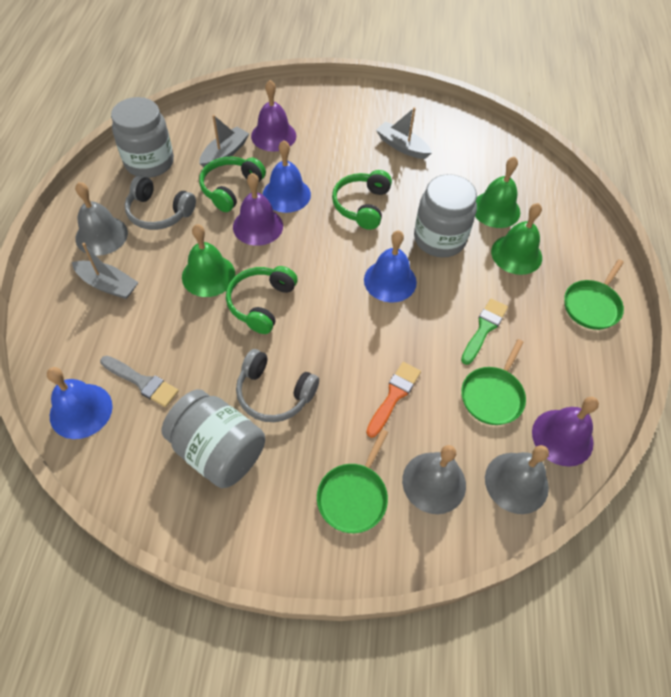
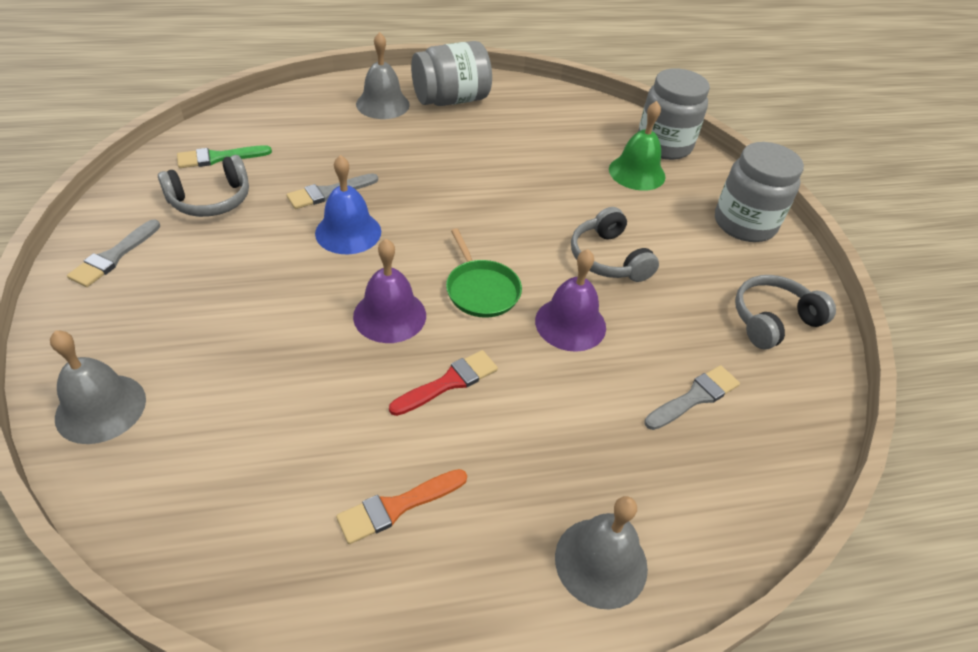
blue bell: [47,367,113,439] [263,140,311,213] [364,230,417,303] = 3 -> [315,155,381,254] = 1
green bell: [182,224,235,297] [475,156,520,228] [491,203,542,275] = 3 -> [609,101,665,191] = 1
green headphones: [199,157,266,212] [226,266,298,334] [332,170,392,230] = 3 -> none = 0
green pan: [317,429,388,533] [461,339,526,425] [564,259,624,330] = 3 -> [446,228,522,318] = 1
grey boat: [72,243,139,299] [199,115,249,168] [376,107,432,159] = 3 -> none = 0
grey brush: [100,356,179,407] = 1 -> [67,220,160,287] [286,173,378,209] [644,365,740,430] = 3
grey headphones: [125,175,196,230] [236,349,319,422] = 2 -> [158,155,249,217] [571,207,659,282] [735,275,836,350] = 3
purple bell: [233,173,283,246] [251,80,296,152] [532,397,599,467] = 3 -> [353,239,426,343] [535,249,606,352] = 2
red brush: none = 0 -> [389,350,498,416] = 1

